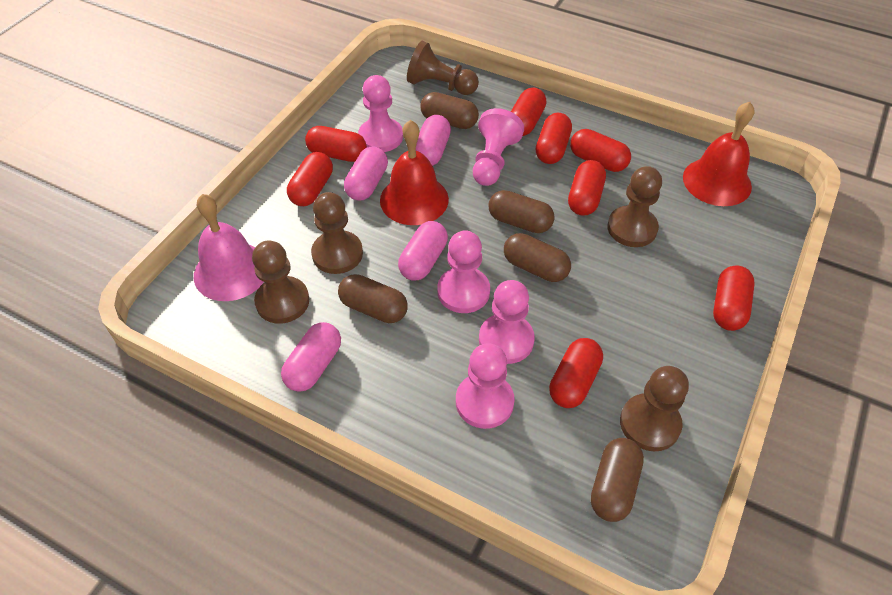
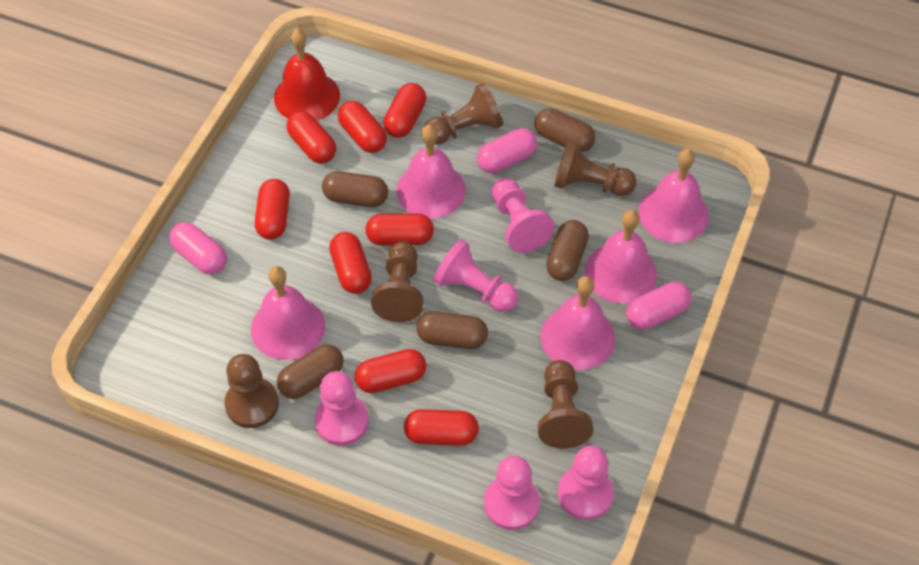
pink bell: [194,194,264,301] = 1 -> [251,266,325,360] [396,124,466,219] [541,276,615,370] [585,210,657,304] [638,149,709,243] = 5
pink capsule: [281,322,341,392] [344,146,388,201] [398,221,448,280] [416,115,451,166] = 4 -> [169,222,227,274] [477,128,537,173] [626,281,692,330] = 3
red bell: [380,120,449,225] [683,102,755,206] = 2 -> [274,28,340,121] = 1

